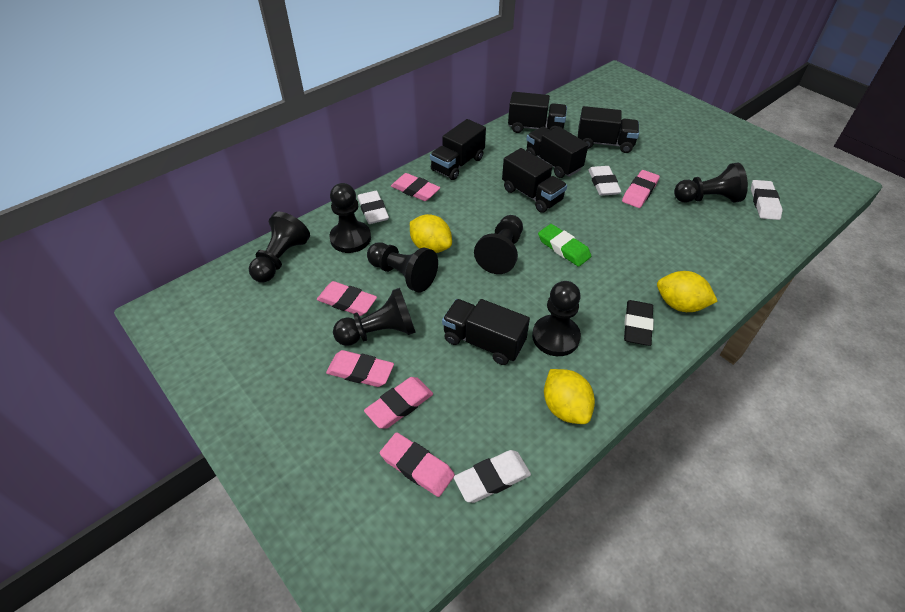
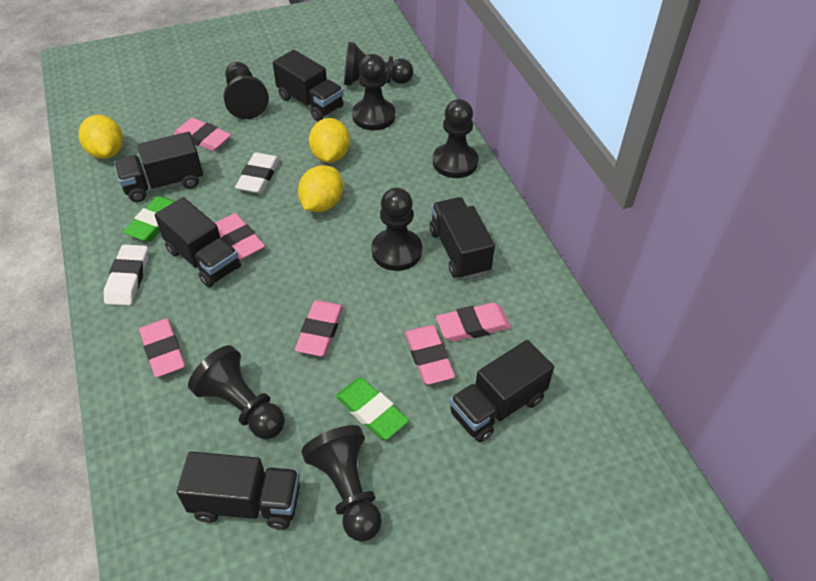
black eraser: [624,300,654,346] = 1 -> none = 0
green eraser: [538,224,591,267] = 1 -> [123,196,175,242] [335,378,409,440] = 2
white eraser: [357,191,389,224] [454,450,531,503] [588,166,621,196] [751,180,782,220] = 4 -> [104,245,148,306] [235,152,280,194] = 2

